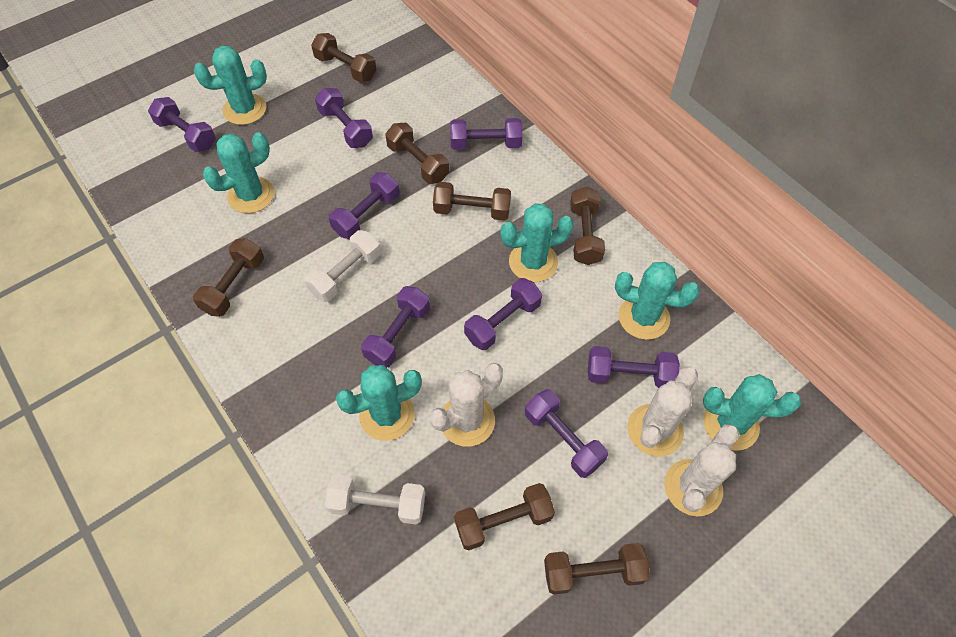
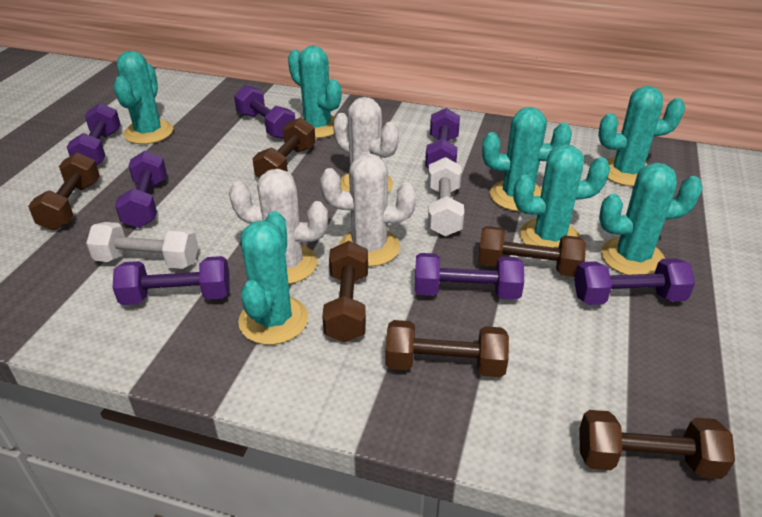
brown dumbbell: [193,239,264,317] [311,33,377,82] [385,123,449,184] [433,182,511,221] [454,483,555,550] [544,543,650,595] [570,187,605,265] = 7 -> [28,152,100,231] [252,117,316,178] [322,241,368,343] [385,320,509,377] [478,226,586,277] [579,410,735,479] = 6
purple dumbbell: [148,97,216,152] [315,88,373,148] [329,172,399,239] [361,286,430,367] [450,118,522,150] [464,278,542,350] [525,389,608,478] [588,346,680,388] = 8 -> [67,103,121,165] [113,256,230,305] [115,151,167,228] [234,85,295,139] [414,253,524,300] [425,108,460,169] [574,258,695,305] = 7
turquoise cactus: [194,46,267,125] [203,132,274,213] [336,365,422,441] [500,203,574,282] [615,262,700,340] [703,374,801,451] = 6 -> [114,51,173,144] [238,211,308,345] [288,46,341,138] [482,107,572,212] [513,144,610,248] [598,86,685,186] [599,163,703,275] = 7

